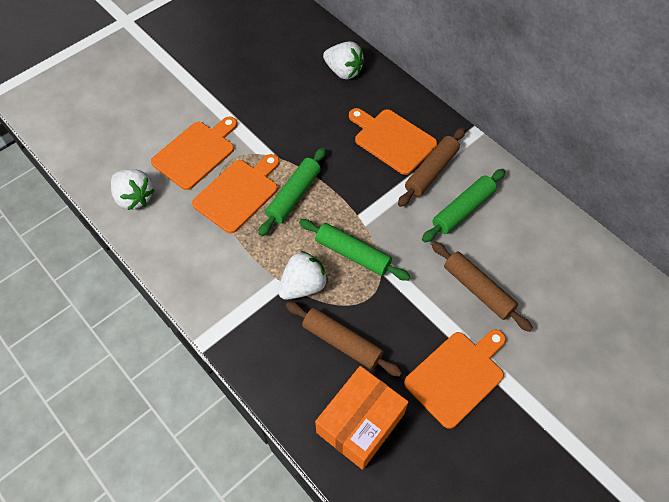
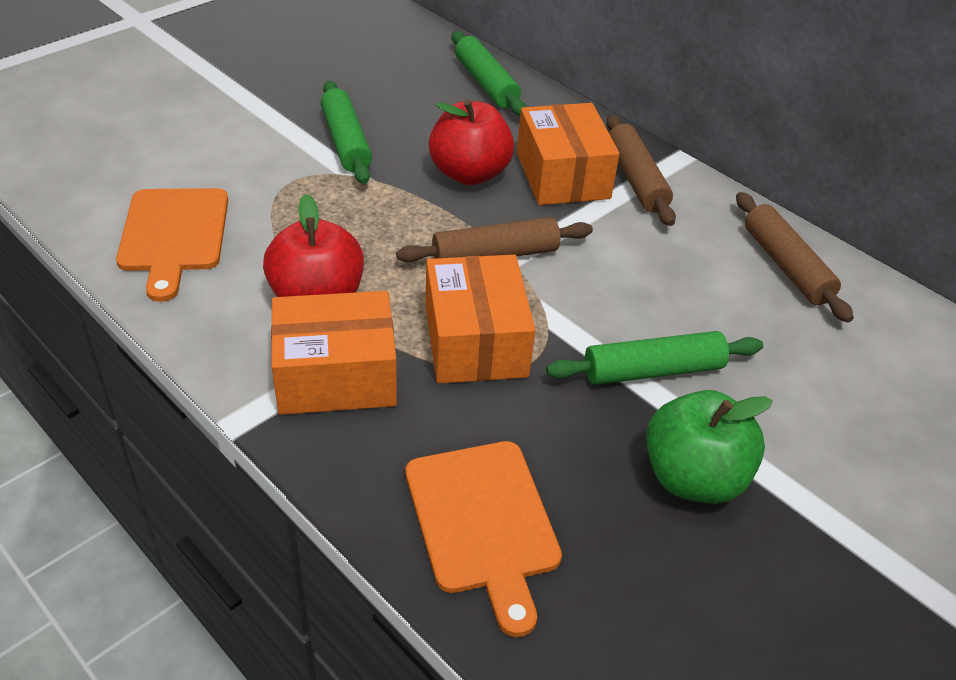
green apple: none = 0 -> [646,390,772,504] = 1
orange box: [315,366,408,470] = 1 -> [271,291,397,415] [425,255,535,384] [517,103,620,205] = 3
orange cutting board: [151,116,238,190] [192,154,280,234] [349,108,437,175] [404,329,506,429] = 4 -> [116,188,228,302] [406,441,562,637] = 2
red apple: none = 0 -> [263,194,364,297] [429,100,514,185] = 2
white strawberry: [111,169,155,210] [278,251,328,300] [323,41,364,80] = 3 -> none = 0

